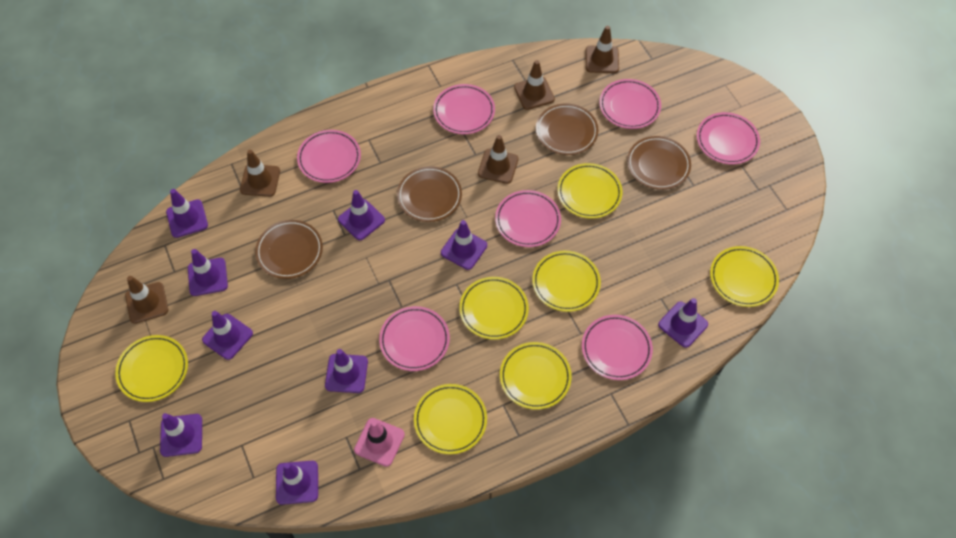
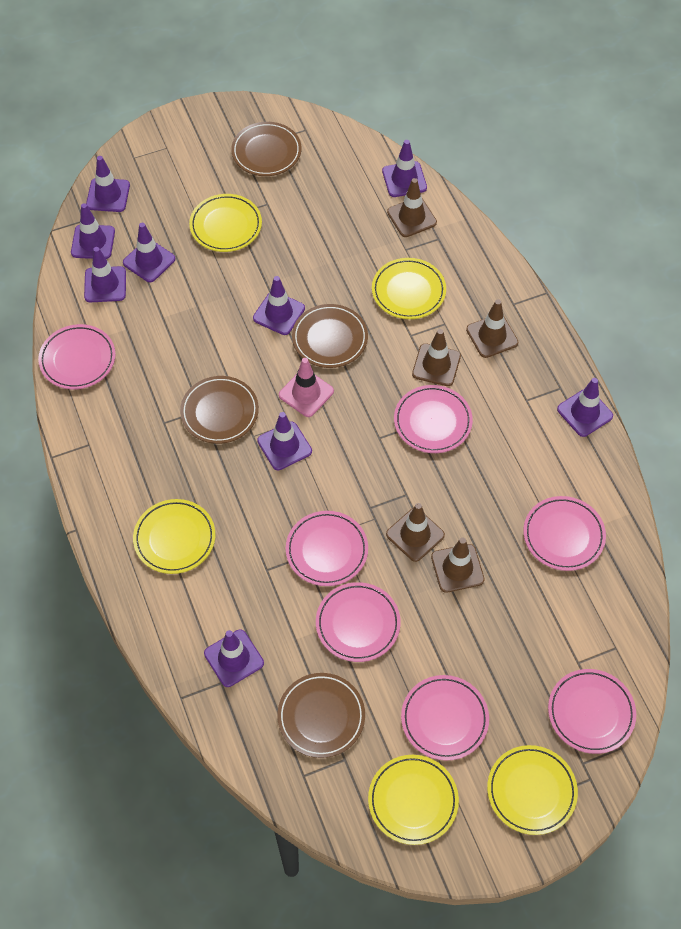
yellow plate: [115,335,188,402] [414,384,487,454] [459,277,529,340] [500,342,572,410] [532,251,601,312] [557,163,622,219] [710,246,779,307] = 7 -> [133,499,215,574] [189,194,262,252] [368,755,459,845] [372,258,446,319] [487,745,578,835] = 5

